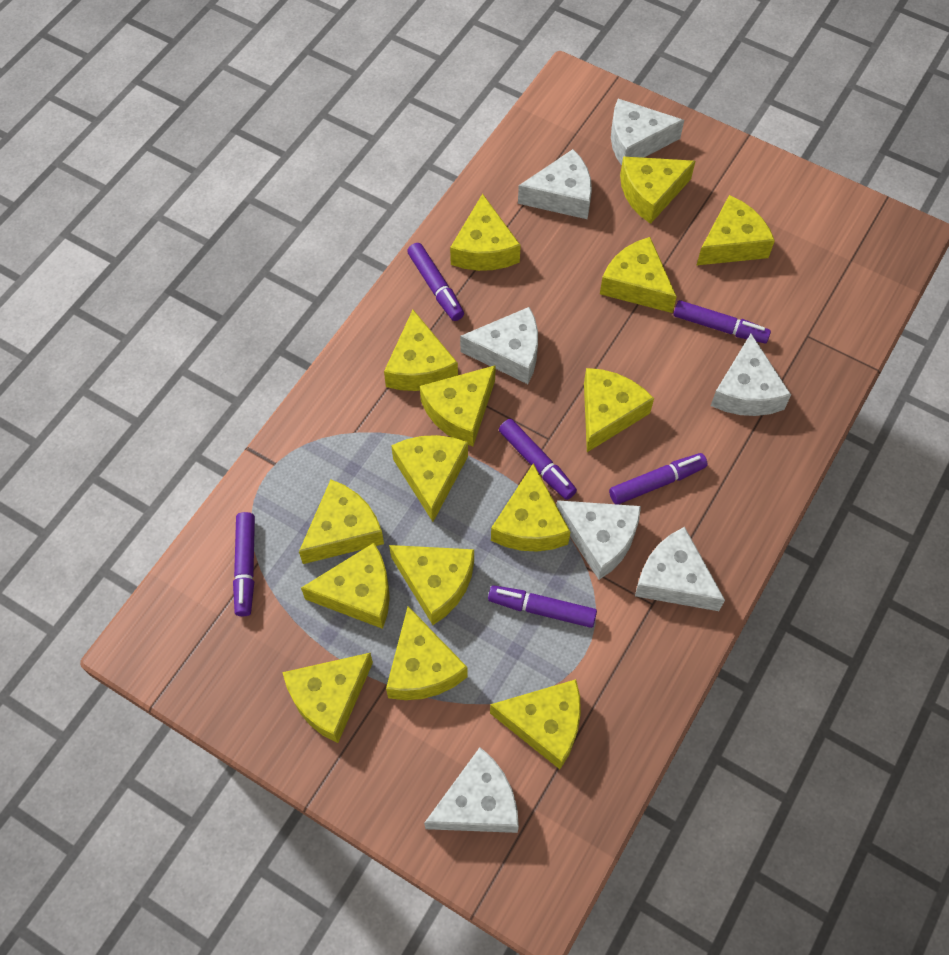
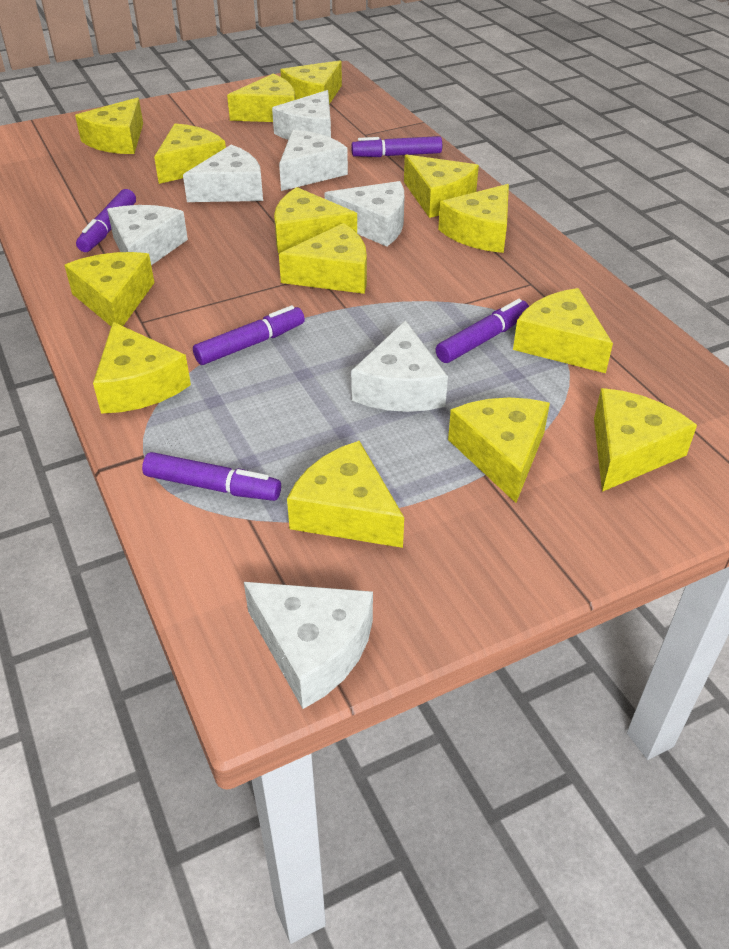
purple marker: [233,512,255,616] [407,243,464,321] [488,585,597,628] [499,419,577,500] [609,453,707,505] [673,300,771,344] = 6 -> [76,189,136,252] [142,452,281,501] [193,305,305,365] [351,136,442,157] [436,299,529,363] = 5
yellow cheese: [282,653,373,743] [299,480,384,564] [301,543,390,629] [384,310,458,391] [386,606,468,700] [389,545,474,625] [391,435,468,522] [420,365,496,446] [450,194,521,271] [490,679,581,769] [491,463,570,552] [584,368,654,452] [600,237,677,313] [620,156,695,224] [696,195,775,266] = 15 -> [64,252,155,326] [75,98,143,154] [93,322,191,414] [154,124,226,184] [227,74,295,122] [274,187,357,253] [279,223,367,294] [280,60,342,104] [287,441,404,548] [404,154,479,218] [438,184,509,253] [448,398,550,503] [513,288,613,373] [594,388,697,492] = 14

